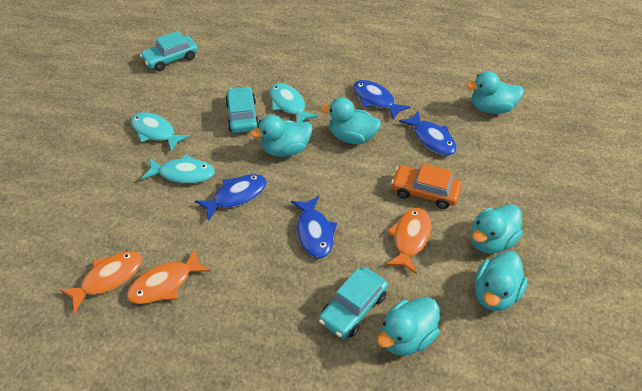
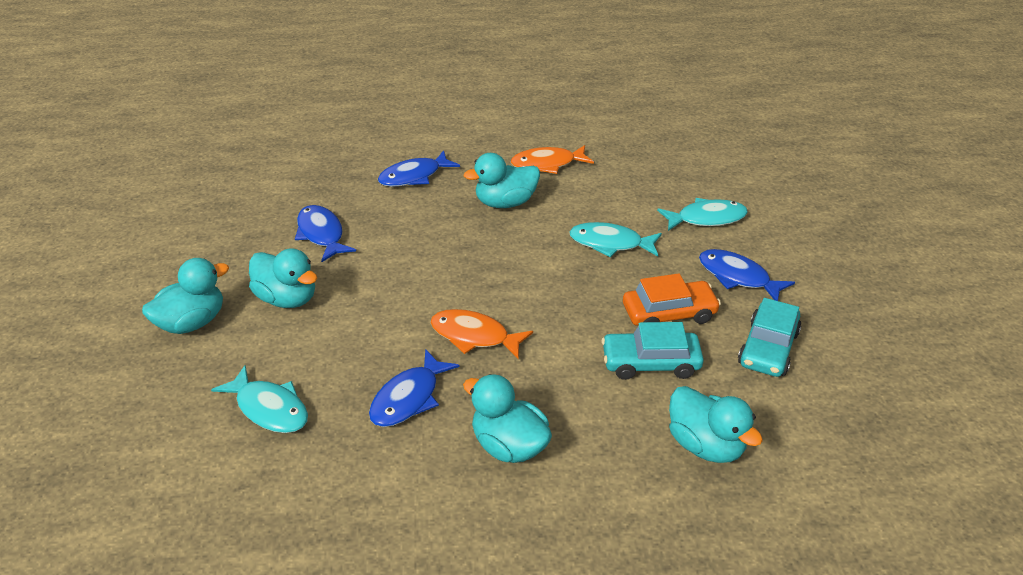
orange fish: [60,251,142,313] [127,248,210,304] [386,208,431,274] = 3 -> [430,309,533,360] [511,145,594,174] = 2
turquoise car: [140,31,198,71] [225,86,259,133] [319,267,388,339] = 3 -> [602,322,704,380] [738,298,801,377] = 2
turquoise duck: [250,115,312,157] [321,97,381,144] [377,297,440,356] [466,71,524,114] [471,204,523,253] [475,251,528,311] = 6 -> [142,258,229,334] [249,248,317,308] [463,374,552,463] [464,153,540,208] [669,386,763,463] = 5

